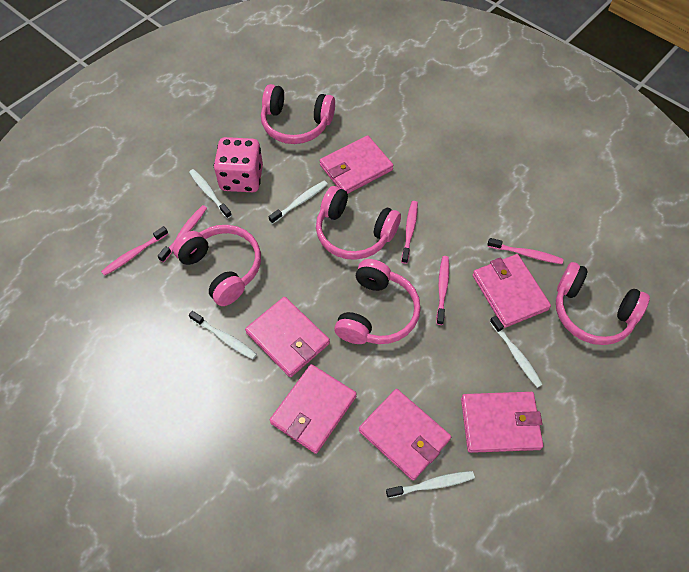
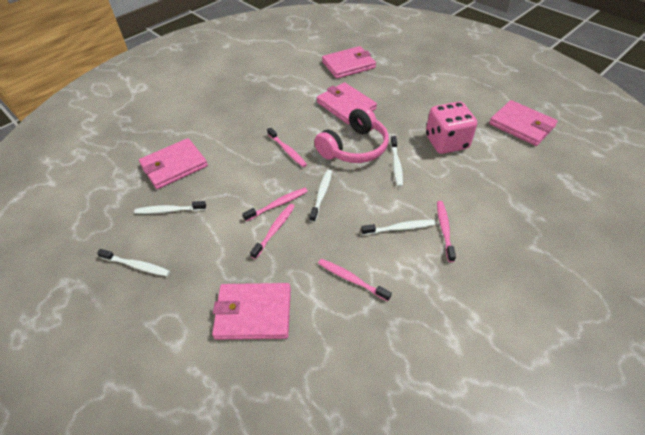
pink headphones: [173,225,261,306] [261,84,335,144] [316,186,401,260] [334,259,421,344] [556,262,650,345] = 5 -> [314,106,389,163] = 1
pink wallet: [245,297,330,377] [270,364,357,454] [320,135,393,194] [359,389,451,481] [461,392,543,453] [473,254,551,328] = 6 -> [139,138,208,189] [212,283,291,340] [317,82,377,125] [322,46,376,79] [489,100,558,146] = 5

